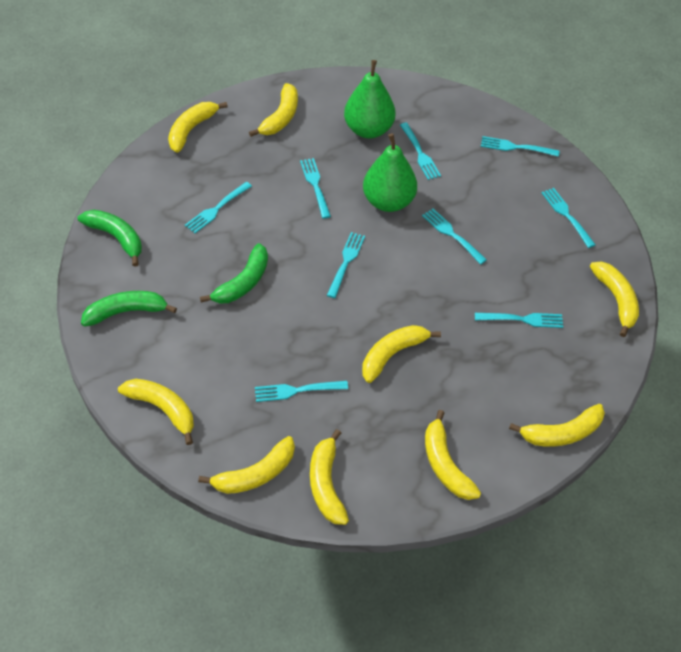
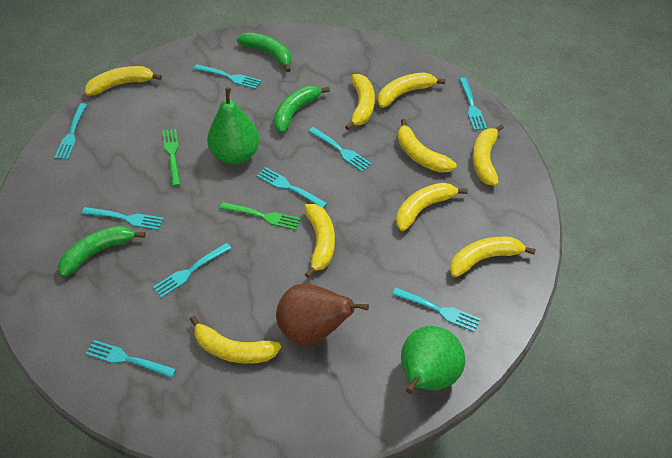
brown pear: none = 0 -> [276,283,369,346] = 1
green fork: none = 0 -> [163,129,181,186] [220,202,301,230] = 2

